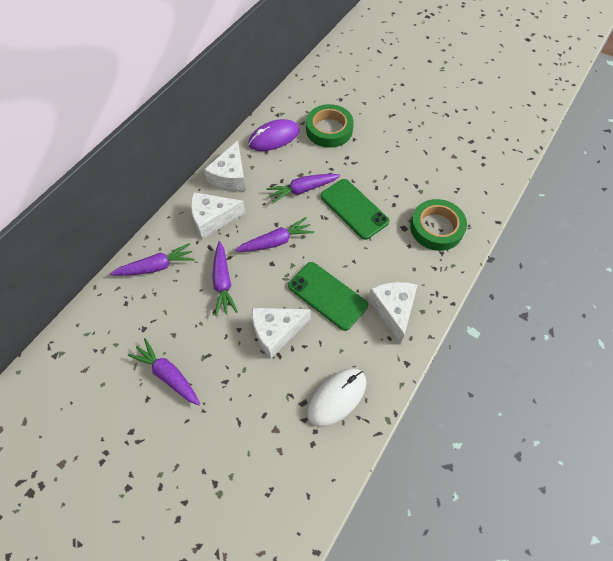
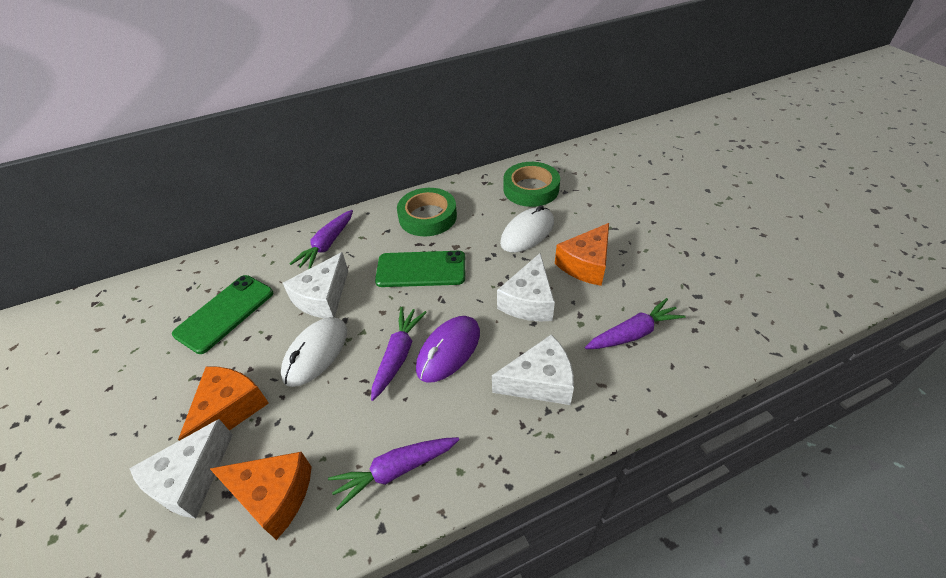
orange cheese: none = 0 -> [178,366,269,441] [209,452,312,540] [555,223,609,286] = 3
purple carrot: [110,243,195,276] [128,338,200,405] [212,241,238,316] [235,217,314,252] [266,174,340,203] = 5 -> [290,210,353,269] [328,437,459,510] [371,307,427,401] [585,298,686,349] = 4
white mouse: [307,368,367,427] = 1 -> [281,317,347,387] [500,205,554,253] = 2

